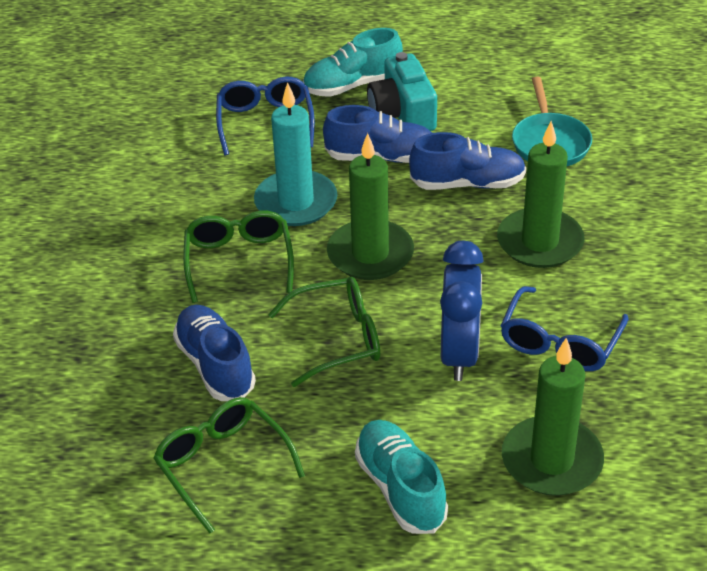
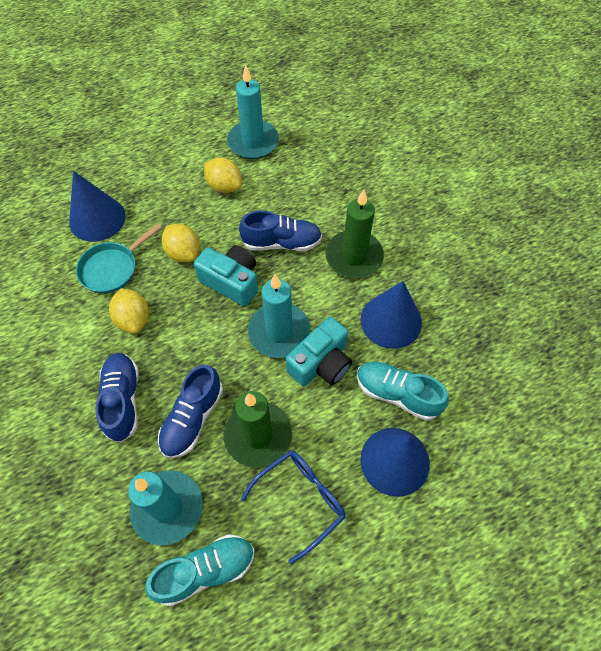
blue clock: [440,241,484,381] = 1 -> none = 0
blue cone: none = 0 -> [69,171,126,242] [360,428,430,497] [361,281,422,349] = 3
blue glasses: [216,77,315,155] [500,286,629,371] = 2 -> [241,450,345,564] = 1
green candle: [327,133,414,280] [497,121,584,268] [502,338,604,496] = 3 -> [224,391,292,468] [325,190,384,278] = 2
green glasses: [153,397,305,533] [183,211,294,303] [268,277,380,387] = 3 -> none = 0
turquoise camera: [367,52,437,131] = 1 -> [194,245,258,307] [286,317,352,386] = 2
turquoise candle: [254,82,337,226] = 1 -> [128,470,203,545] [227,65,279,159] [248,274,310,358] = 3
yellow lemon: none = 0 -> [109,288,149,334] [161,224,200,263] [204,158,242,193] = 3

